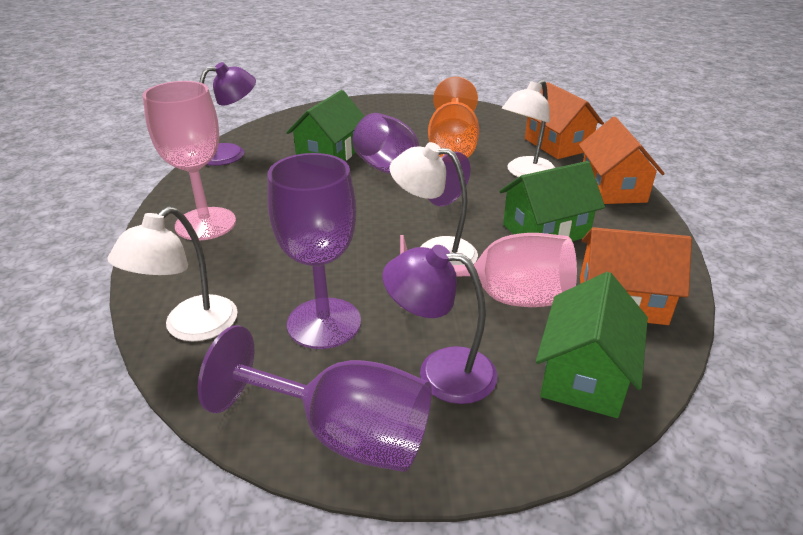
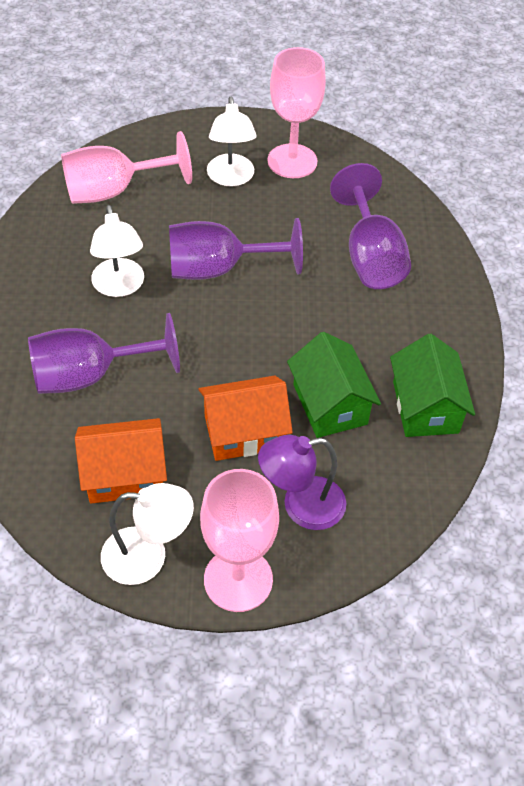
green house: [286,90,365,161] [499,161,605,241] [536,272,648,418] = 3 -> [287,332,381,438] [390,334,475,437] = 2
orange goblet: [428,77,479,158] = 1 -> none = 0
orange house: [525,82,604,159] [579,117,665,204] [580,227,692,325] = 3 -> [75,418,167,503] [198,376,293,461] = 2
pink goblet: [143,81,236,240] [400,233,577,308] = 2 -> [61,131,192,204] [200,469,279,612] [268,47,326,178] = 3
purple lamp: [200,62,256,166] [383,245,497,404] = 2 -> [258,435,346,530] = 1

